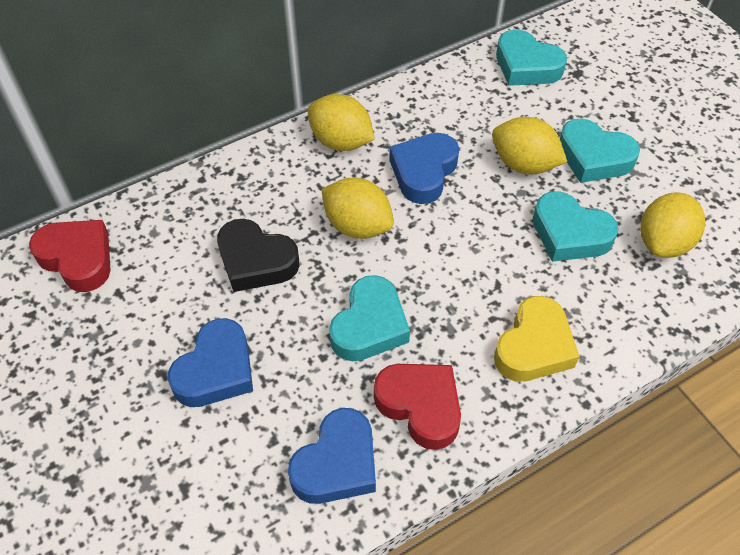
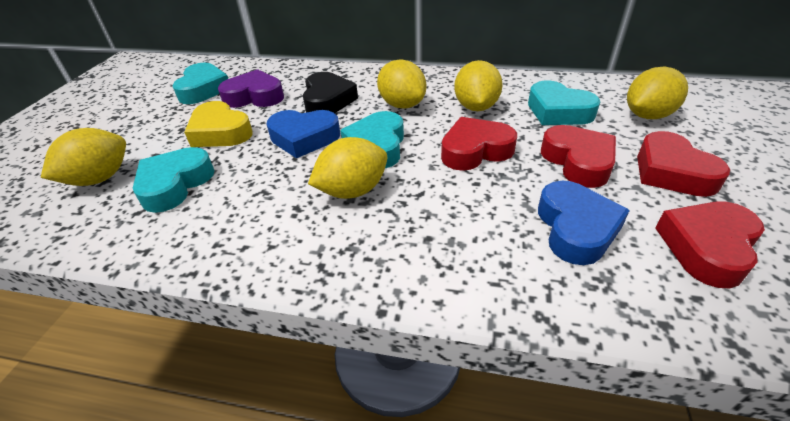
blue heart: [168,318,253,407] [288,408,376,504] [389,133,459,204] = 3 -> [266,110,340,158] [538,181,630,265] = 2
purple heart: none = 0 -> [218,69,284,108] = 1
red heart: [29,220,111,292] [374,364,461,450] = 2 -> [441,117,517,171] [541,125,616,188] [637,131,730,197] [655,202,765,288] = 4
yellow lemon: [308,94,375,151] [321,178,394,239] [492,117,567,174] [640,192,705,258] = 4 -> [41,128,126,186] [308,137,387,199] [377,59,426,109] [454,60,503,111] [627,67,688,119] = 5

